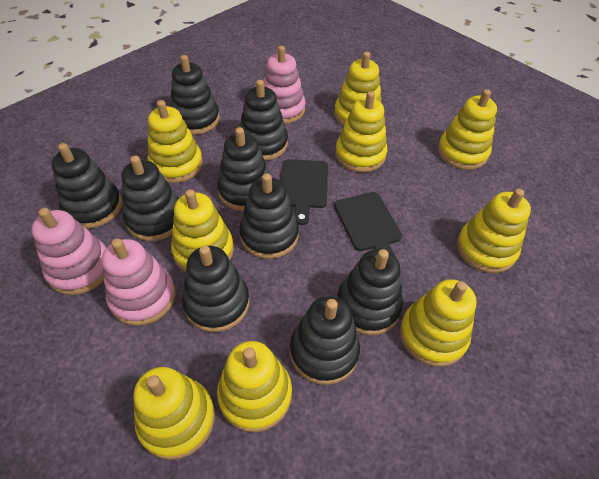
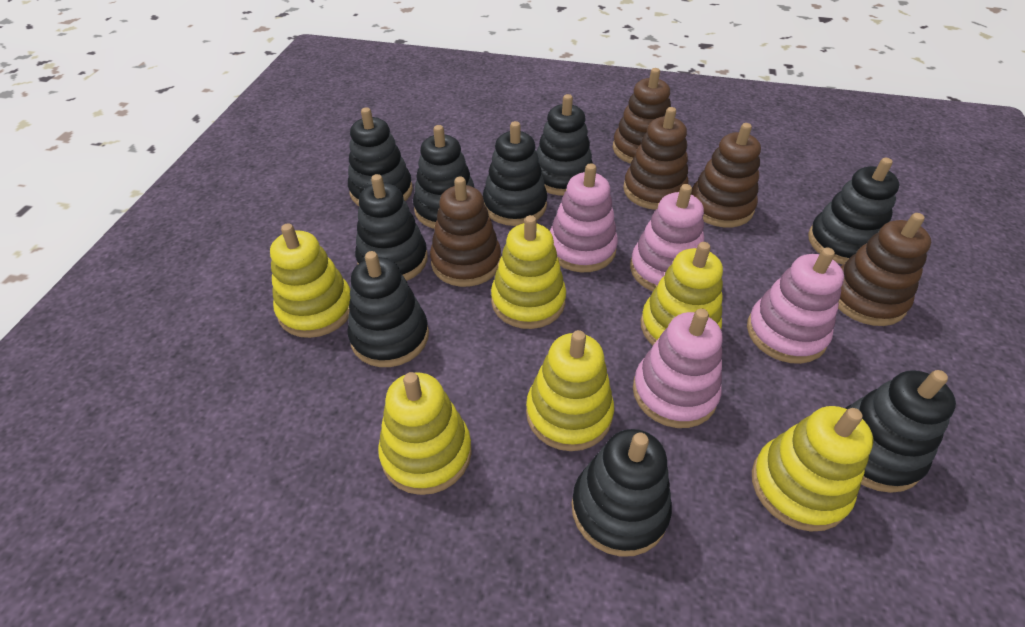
black cutting board: [281,159,328,225] [334,192,402,257] = 2 -> none = 0
brown stacking toy: none = 0 -> [430,177,501,287] [613,68,671,164] [623,107,689,210] [691,123,761,228] [838,213,931,326] = 5
pink stacking toy: [31,208,106,295] [102,239,176,326] [263,46,306,124] = 3 -> [550,163,618,272] [630,184,704,291] [633,308,722,428] [747,248,844,364] = 4
yellow stacking toy: [133,367,215,460] [148,100,203,183] [171,189,234,272] [217,341,292,432] [334,52,382,126] [335,91,387,173] [400,279,477,367] [438,89,497,170] [457,189,531,273] = 9 -> [270,223,350,338] [378,372,472,495] [491,215,566,329] [526,330,614,451] [641,242,723,345] [752,406,873,531] = 6

